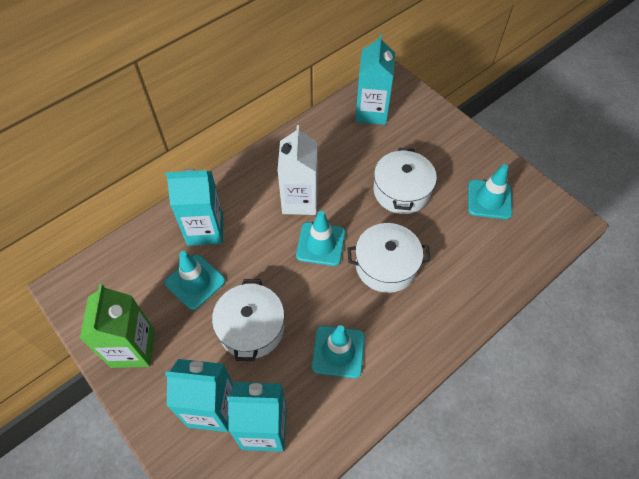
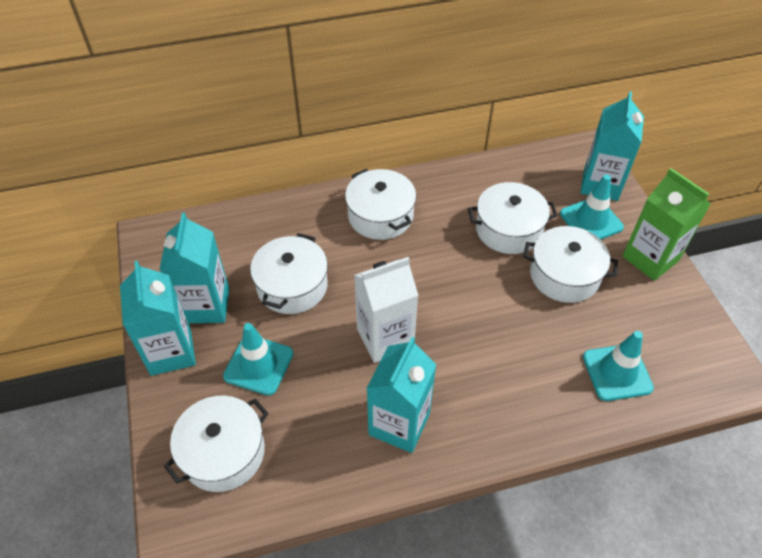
turquoise traffic cone: [165,251,225,310] [296,211,345,266] [312,325,365,378] [468,164,512,219] = 4 -> [223,323,293,396] [560,175,624,239] [583,331,654,401] = 3
white pot: [212,279,285,361] [348,223,431,293] [374,148,437,214] = 3 -> [164,396,269,492] [250,233,328,314] [345,169,416,240] [468,182,558,254] [523,226,618,303] = 5

